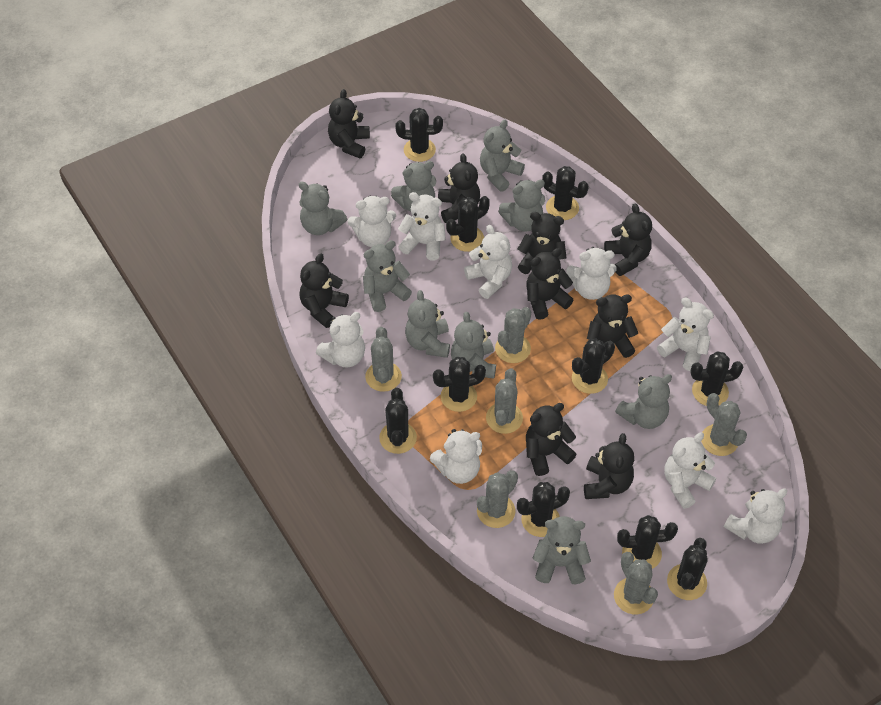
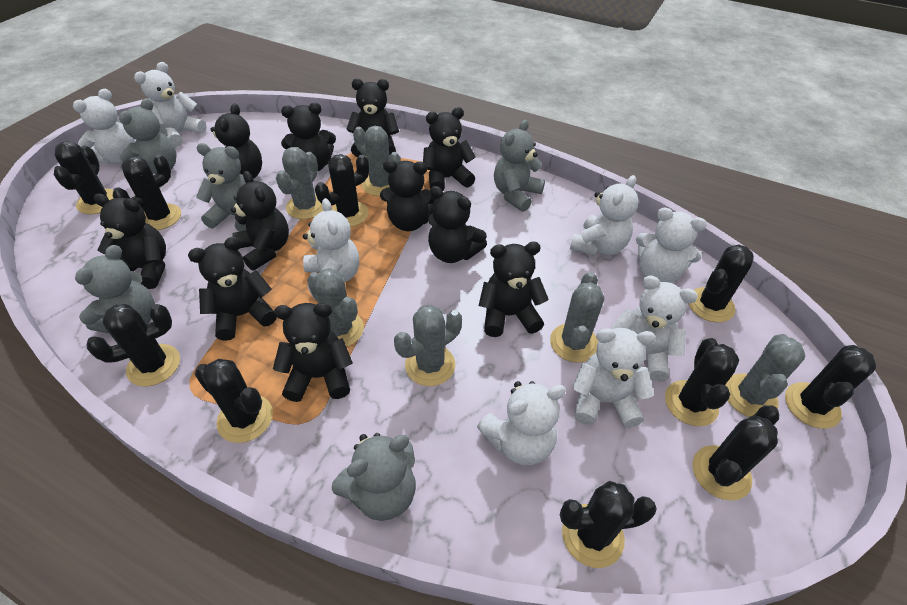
black teddy bear: [299,253,349,328] [328,89,370,158] [438,153,480,223] [518,212,567,274] [526,248,573,320] [526,403,577,476] [584,433,634,499] [587,294,638,358] [604,203,652,276] = 9 -> [94,194,166,289] [188,237,277,341] [210,103,262,179] [231,171,289,271] [273,303,353,402] [281,103,336,171] [346,79,399,157] [380,160,435,231] [423,107,476,191] [428,186,487,263] [479,242,549,337] = 11
grey teddy bear: [299,181,347,235] [363,240,412,312] [391,161,436,212] [405,290,450,358] [451,312,496,378] [480,120,525,192] [498,180,545,232] [533,516,591,585] [615,374,672,429] = 9 -> [75,245,155,333] [119,98,177,174] [196,143,246,231] [332,433,416,521] [494,120,545,212] = 5
white teddy bear: [316,312,365,367] [348,196,396,247] [398,192,446,261] [430,429,482,484] [464,225,512,299] [566,247,617,300] [657,298,714,371] [664,432,716,509] [724,488,787,544] = 9 -> [73,89,135,164] [134,62,207,147] [303,198,359,299] [477,381,566,465] [570,175,639,256] [572,328,656,428] [611,276,698,382] [636,207,707,283] = 8

